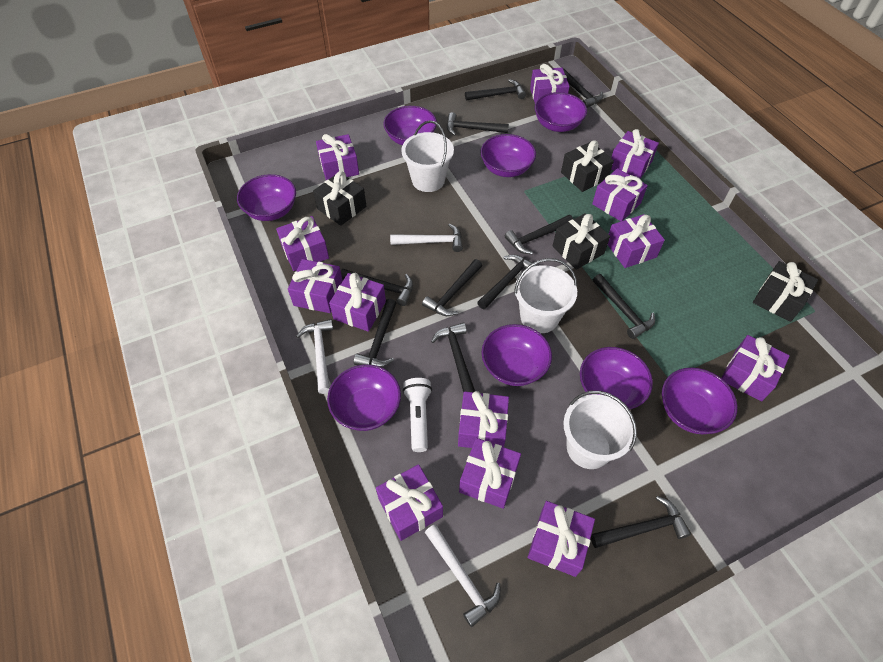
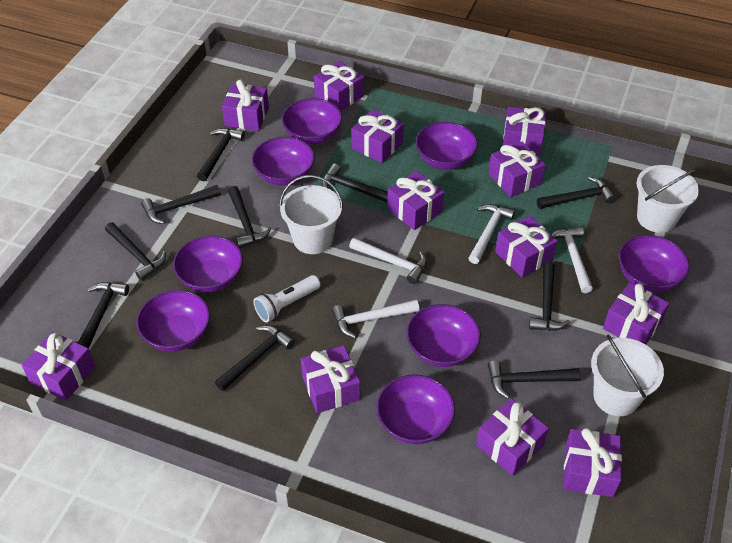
black gift: [313,171,366,226] [553,213,610,270] [561,140,614,192] [753,261,818,322] = 4 -> none = 0
black hammer: [341,269,413,306] [354,299,396,367] [422,259,482,316] [431,323,475,393] [447,112,509,136] [465,79,526,101] [477,255,538,310] [505,215,573,254] [563,68,603,108] [591,496,691,548] [593,274,655,339] = 11 -> [78,282,129,349] [105,222,166,281] [141,185,221,224] [197,128,245,181] [215,325,295,391] [228,186,271,248] [322,164,388,202] [488,360,581,399] [529,262,570,331] [537,177,616,209] = 10
purple gift: [276,216,329,271] [288,259,343,313] [316,134,359,180] [329,273,386,332] [376,464,443,541] [458,391,509,448] [459,438,521,509] [528,501,595,577] [530,64,570,103] [592,168,648,221] [608,214,665,268] [611,129,659,179] [721,335,790,402] = 13 -> [22,332,95,401] [222,80,269,131] [301,345,360,413] [314,61,364,111] [351,109,404,163] [387,171,444,230] [476,398,549,476] [488,141,545,197] [495,216,557,278] [503,107,546,155] [564,428,622,497] [603,282,669,345] = 12
white hammer: [296,319,334,394] [390,224,463,252] [425,524,501,627] = 3 -> [332,300,419,338] [349,238,427,284] [469,204,515,264] [551,226,593,293] = 4

